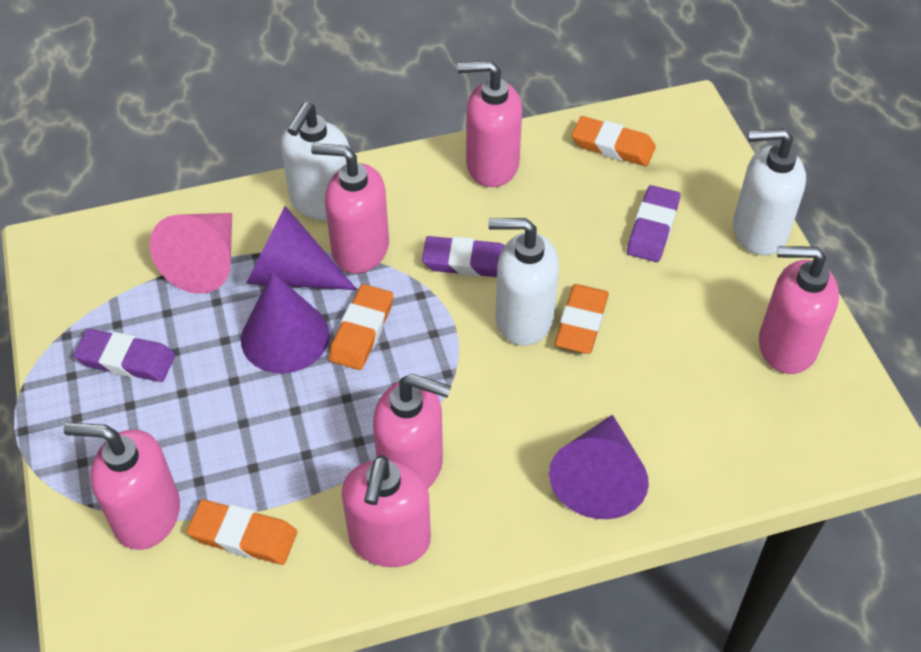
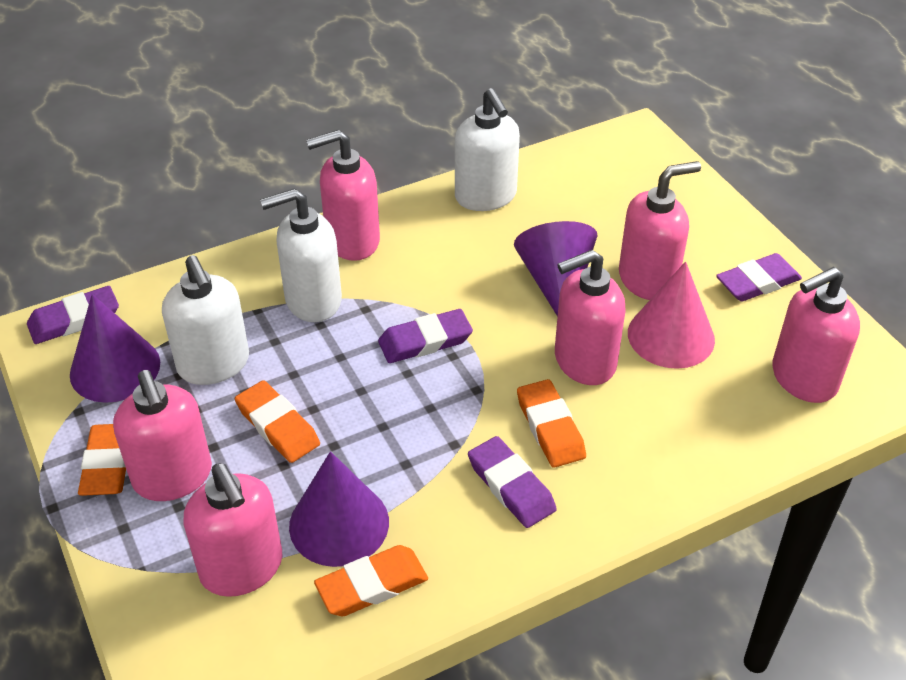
purple eraser: [73,329,175,382] [422,236,504,277] [627,185,680,262] = 3 -> [27,286,119,344] [378,309,473,363] [468,436,557,528] [716,253,802,301] = 4

